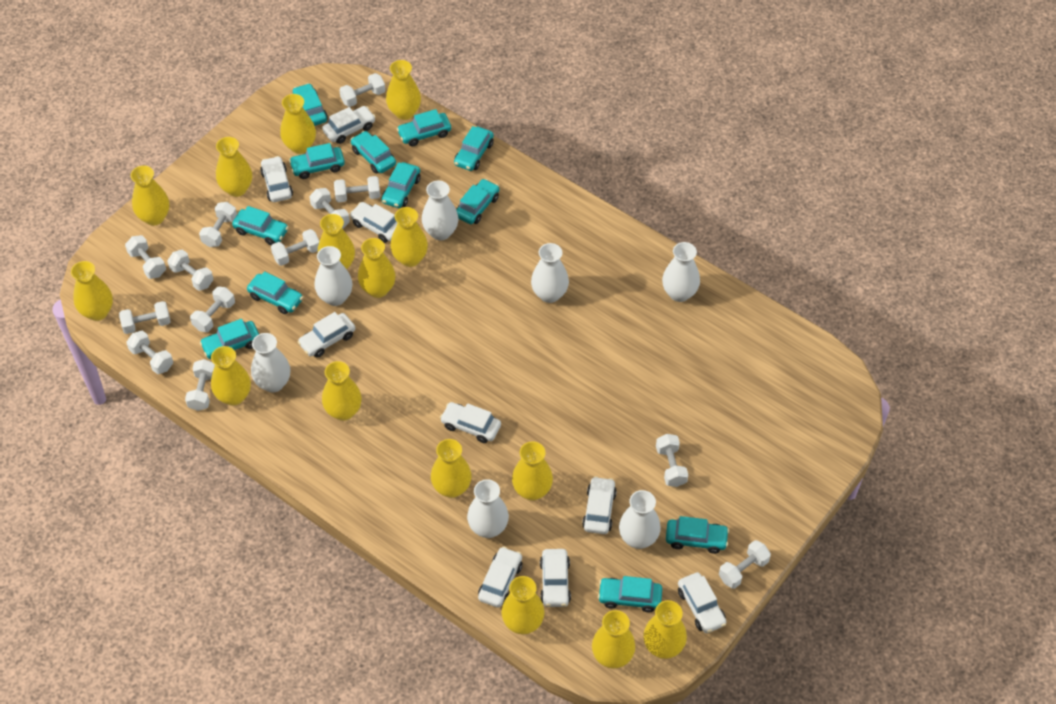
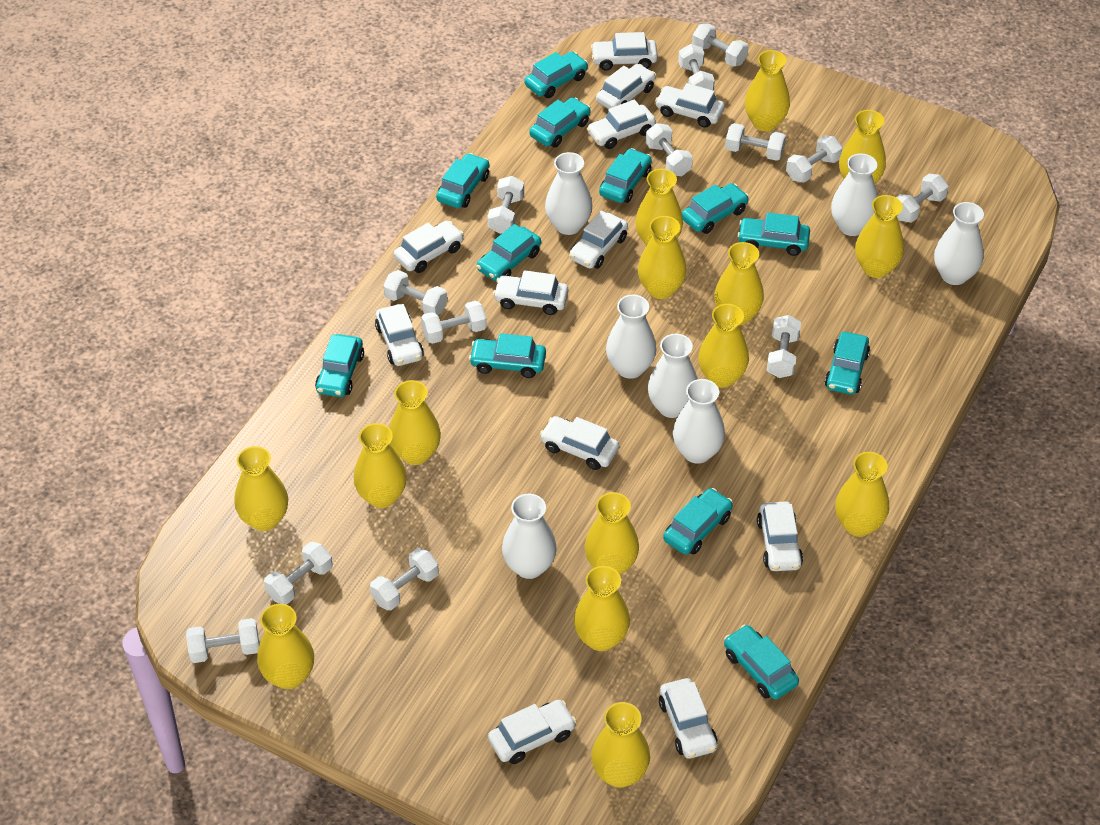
white car: [260,156,293,202] [298,312,355,358] [322,106,375,144] [350,202,398,243] [440,402,501,443] [478,546,522,608] [540,549,571,607] [582,476,617,534] [678,572,726,633] = 9 -> [375,304,424,366] [394,221,464,273] [488,700,577,764] [493,270,568,315] [540,416,619,470] [569,211,628,269] [587,100,656,149] [591,32,658,70] [596,64,656,109] [655,83,725,128] [659,678,717,759] [757,501,803,571] = 12

